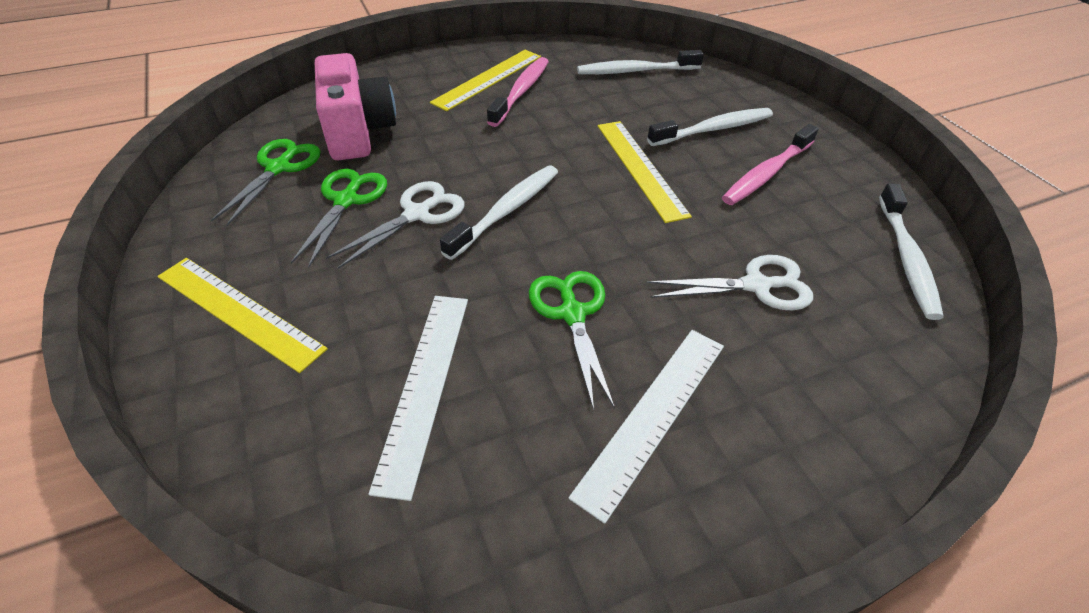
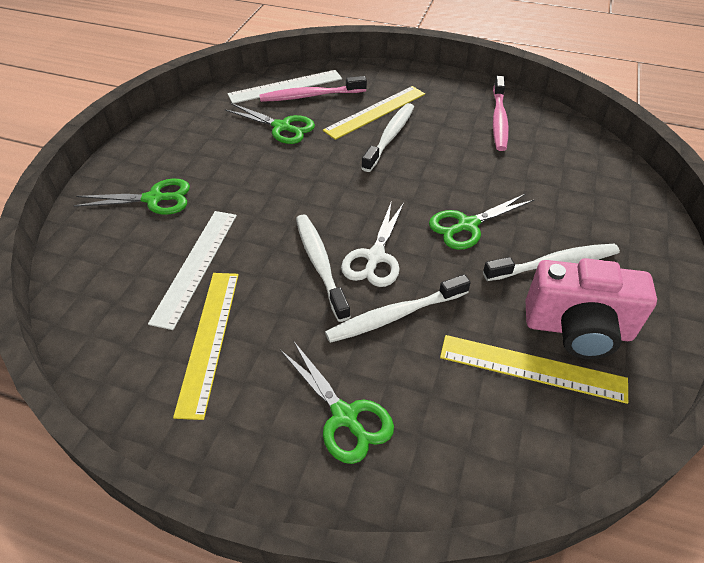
green scissors: [211,139,321,226] [291,169,387,268] [529,271,615,410] = 3 -> [74,179,190,215] [225,103,315,144] [280,342,394,464] [429,194,534,250] = 4
white scissors: [326,181,465,269] [647,255,813,310] = 2 -> [341,201,404,287] = 1

